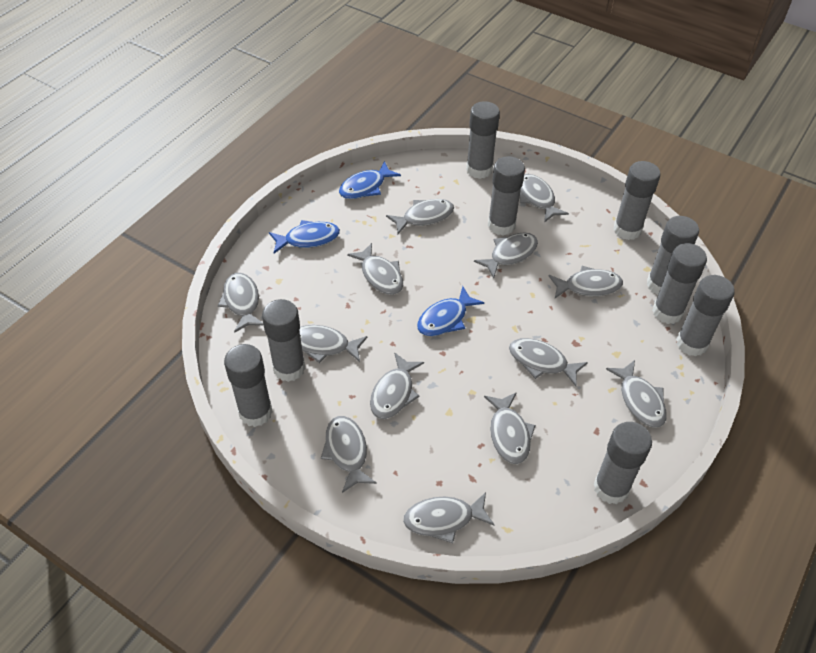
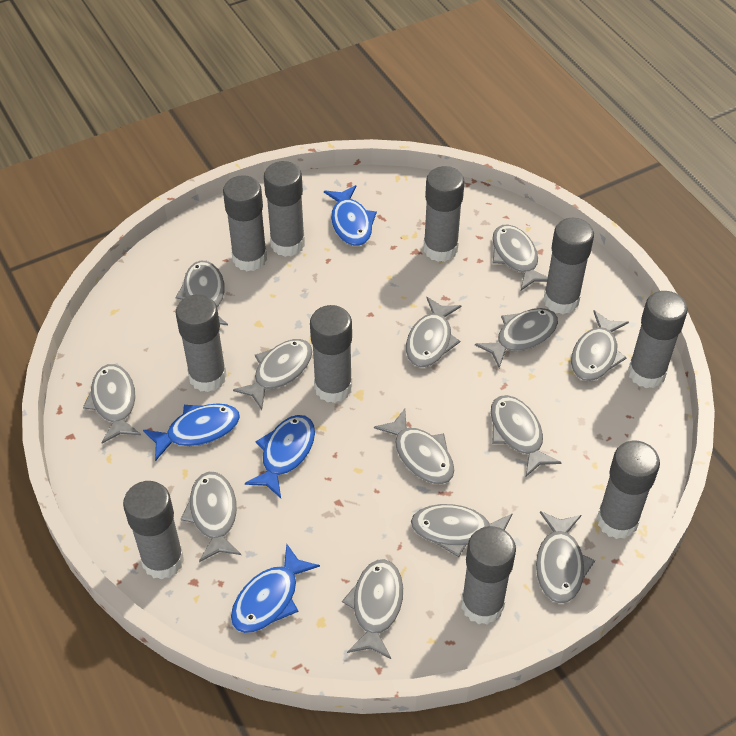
blue fish: [269,220,340,253] [339,161,401,199] [417,286,484,336] = 3 -> [143,403,240,461] [231,543,320,633] [245,415,315,498] [324,185,377,246] = 4
grey glue stick: [224,344,273,427] [262,299,306,382] [466,101,500,179] [488,156,525,235] [594,422,652,504] [614,161,661,240] [647,216,699,295] [652,243,707,324] [676,275,735,357] = 9 -> [123,481,184,580] [176,294,227,392] [223,175,267,271] [264,161,305,257] [310,305,352,403] [424,166,465,262] [461,526,516,624] [543,218,594,314] [597,441,660,539] [628,291,688,388] = 10

